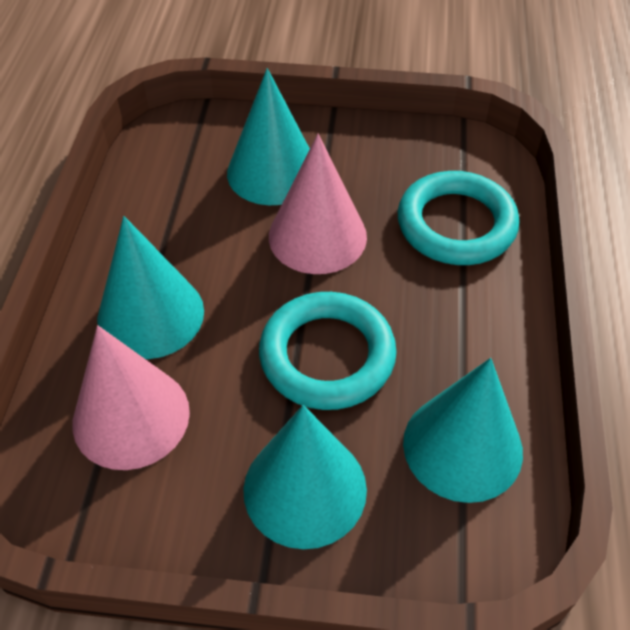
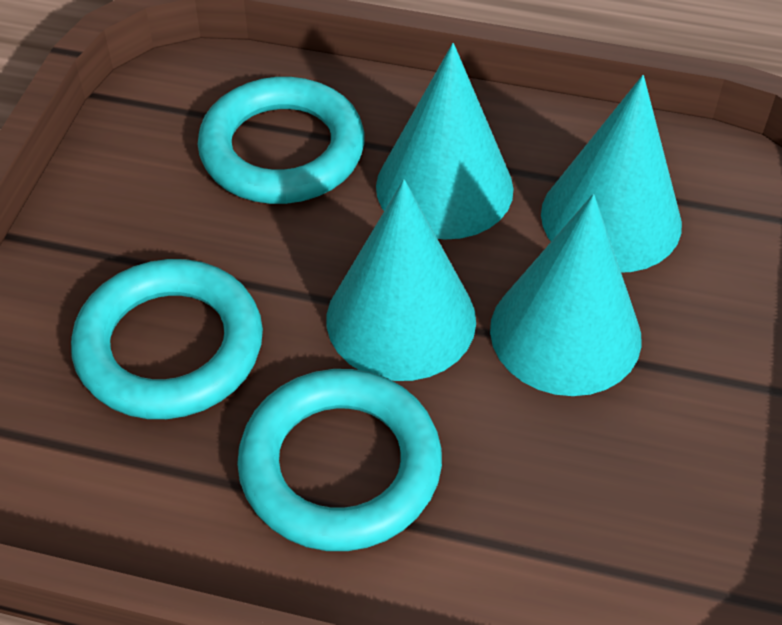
pink cone: [72,325,190,470] [269,134,367,274] = 2 -> none = 0
turquoise ring: [259,292,397,410] [398,171,519,265] = 2 -> [71,259,263,419] [197,77,364,204] [237,369,442,551] = 3

